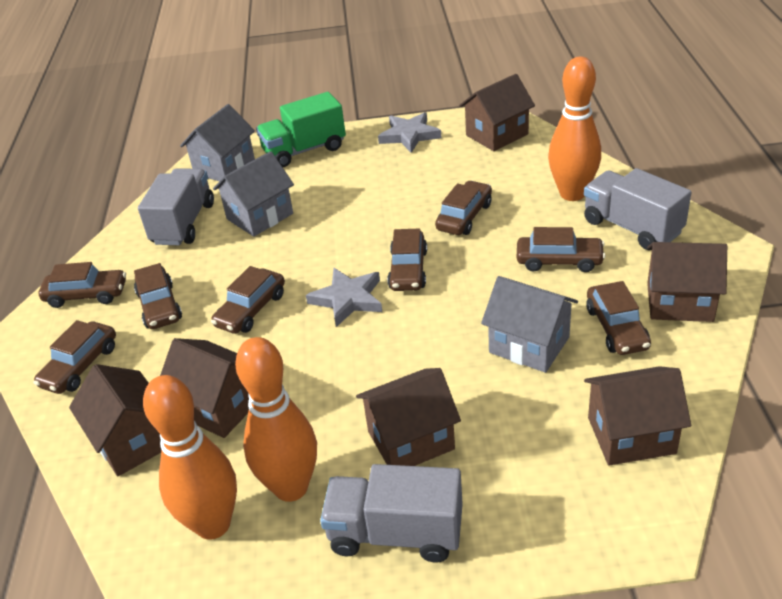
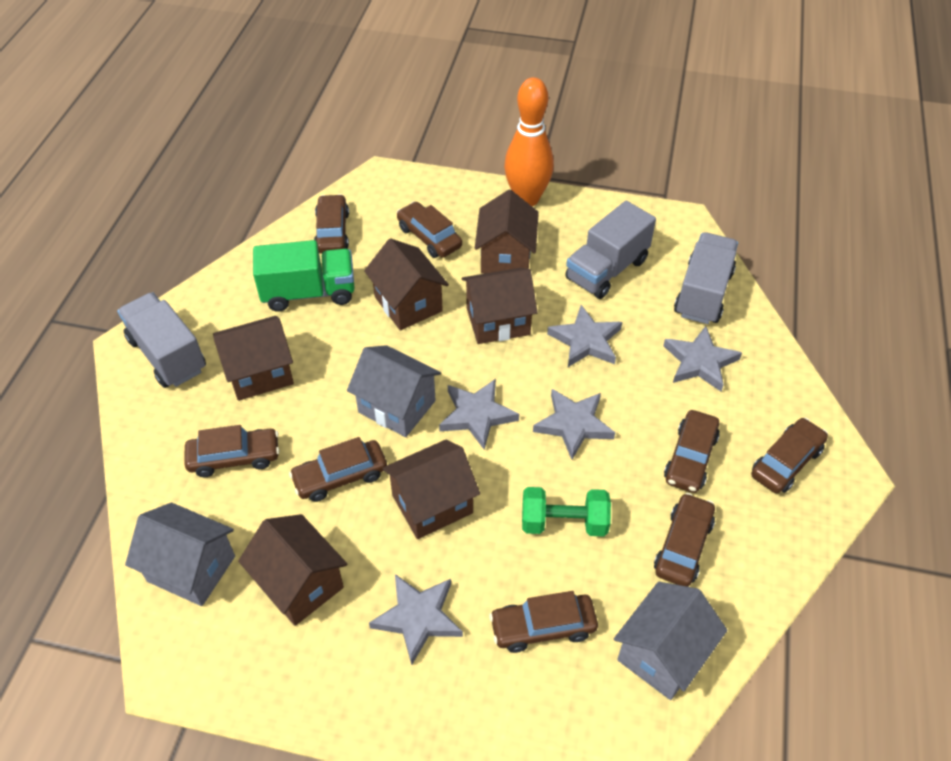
green dumbbell: none = 0 -> [522,487,611,537] = 1
grey star: [306,268,382,327] [378,112,441,153] = 2 -> [369,574,463,665] [439,379,519,450] [533,389,615,459] [547,305,622,367] [663,326,742,391] = 5
orange bowling pin: [143,375,237,540] [235,337,317,502] [548,56,601,201] = 3 -> [504,77,554,206] = 1

